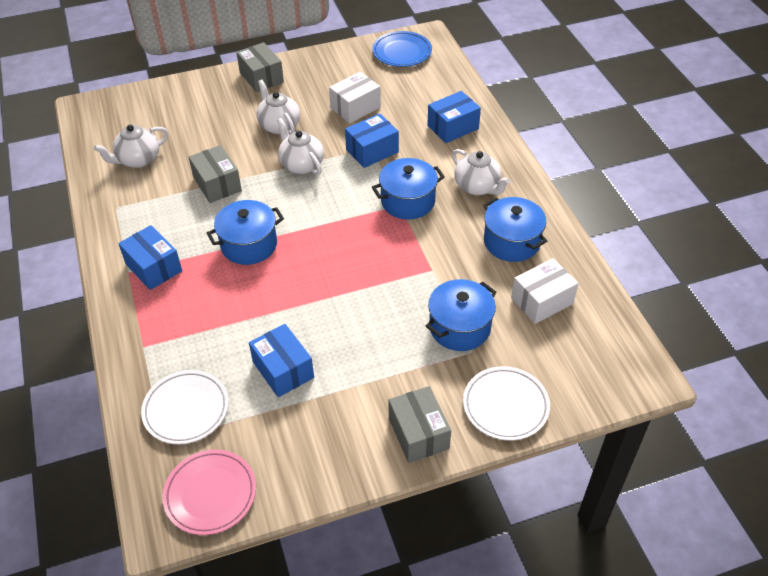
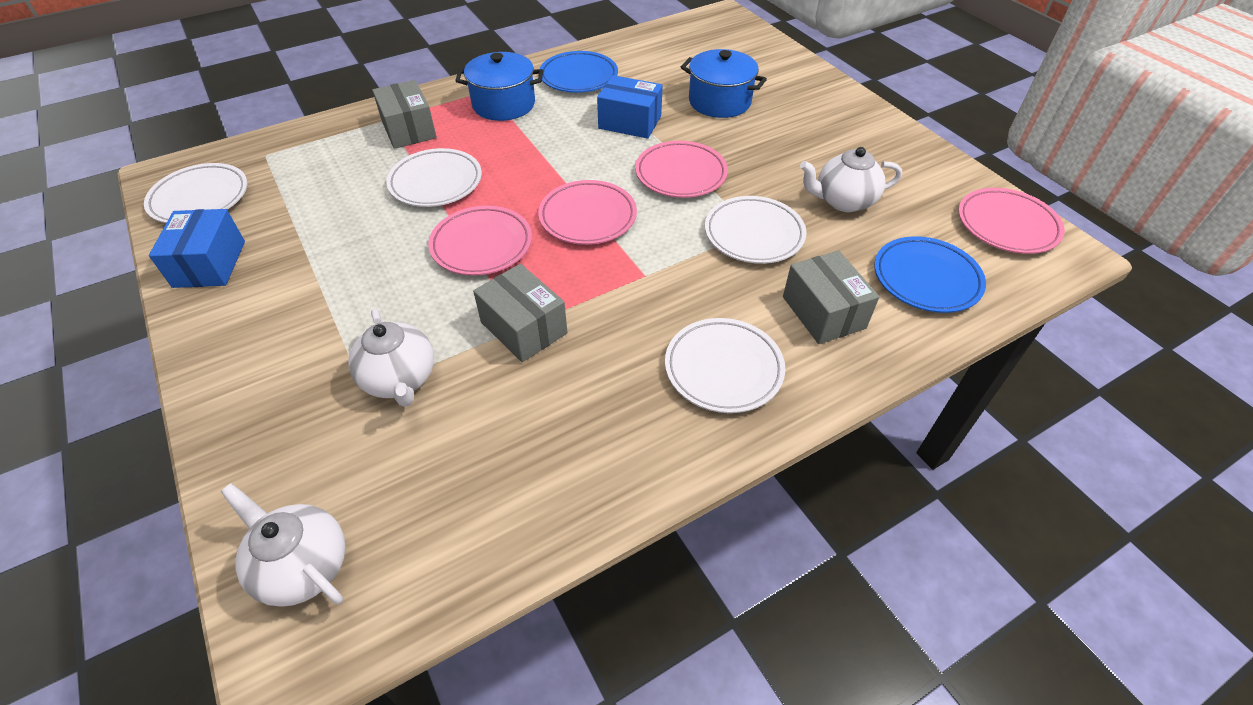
blue box: [118,225,182,290] [249,324,314,397] [345,114,399,168] [427,91,481,143] = 4 -> [149,209,245,288] [597,75,663,139] = 2
blue plate: [372,31,432,67] = 1 -> [540,51,618,93] [874,236,986,313] = 2
blue pot: [207,200,284,265] [372,158,445,220] [426,279,497,351] [483,197,547,262] = 4 -> [455,52,543,121] [681,49,767,118] = 2
pink plate: [162,449,256,535] = 1 -> [428,206,532,276] [538,180,637,245] [635,141,728,198] [958,188,1065,254] = 4
white box: [329,72,381,123] [511,258,579,324] = 2 -> none = 0
white plate: [141,370,229,444] [463,366,550,441] = 2 -> [144,163,247,223] [386,148,482,207] [665,318,785,413] [705,196,806,264] = 4
white teapot: [94,125,169,168] [256,80,300,135] [277,118,324,175] [452,149,510,195] = 4 -> [221,483,345,607] [348,309,434,407] [800,147,902,212] = 3

